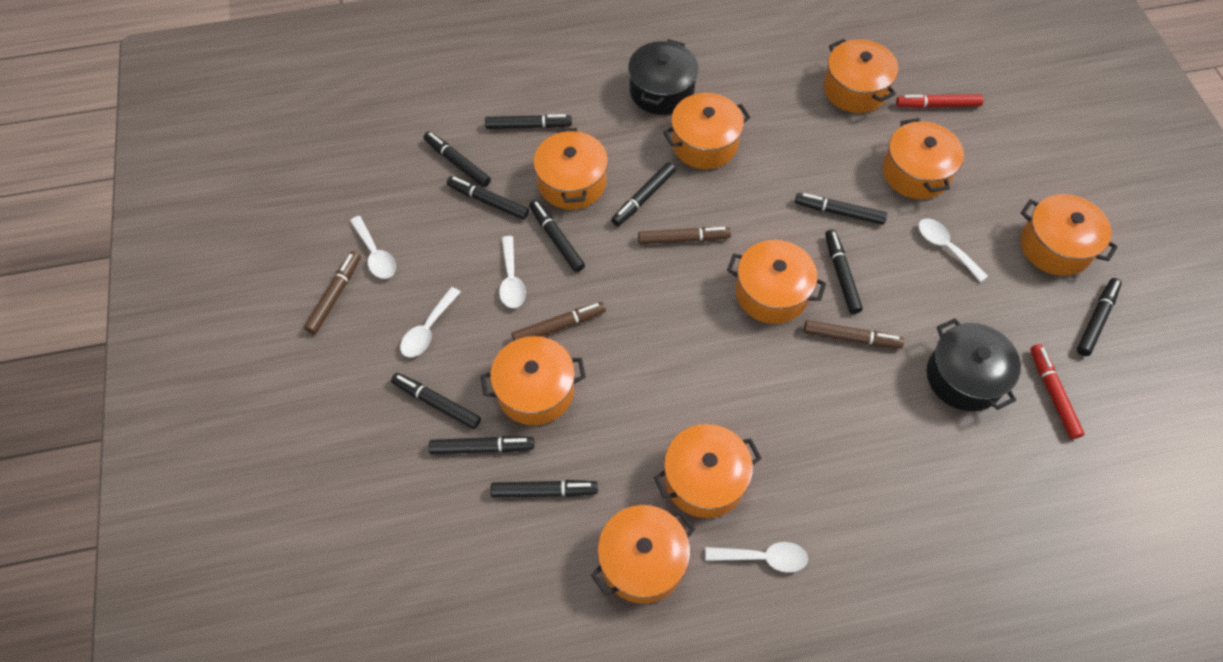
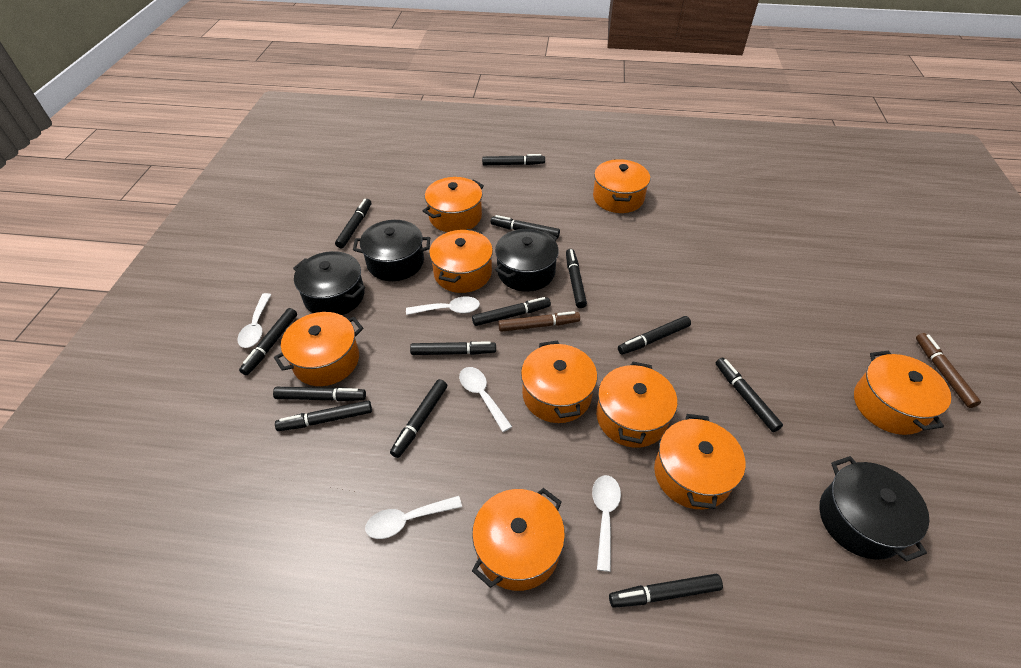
black marker: [391,373,481,429] [424,131,491,187] [429,436,534,454] [447,176,529,220] [485,114,572,129] [490,480,598,498] [529,200,585,272] [612,162,676,226] [795,193,887,225] [825,229,863,314] [1077,278,1122,356] = 11 -> [239,308,297,375] [273,387,366,401] [275,401,372,431] [335,199,371,248] [390,379,447,458] [410,341,496,355] [472,297,551,326] [482,154,545,165] [491,215,560,239] [566,249,587,308] [609,574,723,608] [618,316,691,355] [716,358,783,432] = 13
black pot: [628,39,698,115] [927,318,1021,411] = 2 -> [293,251,365,315] [353,220,430,281] [495,229,559,292] [819,456,929,562] = 4
brown marker: [304,251,361,334] [512,302,606,341] [638,227,731,244] [804,320,904,349] = 4 -> [498,311,580,332] [916,333,981,408] = 2
red marker: [896,94,984,108] [1030,344,1084,439] = 2 -> none = 0

